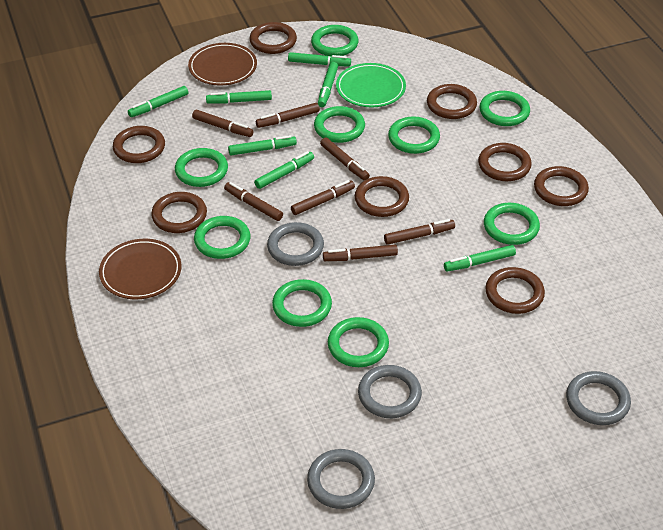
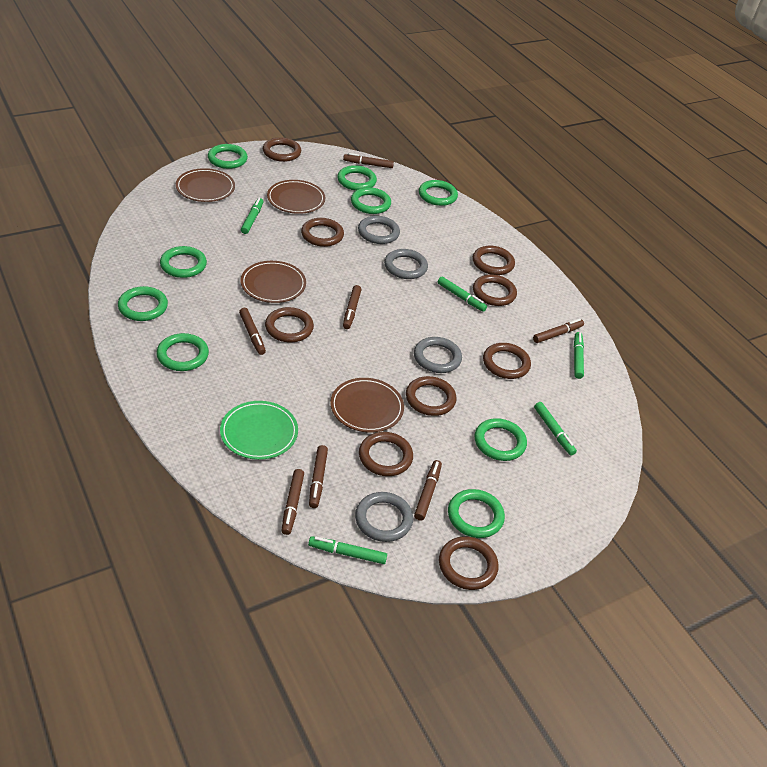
brown plate: [99,239,182,299] [188,43,257,86] = 2 -> [176,168,235,202] [241,261,306,303] [267,180,325,214] [330,378,404,433] = 4
brown ring: [113,126,165,163] [151,192,207,233] [249,22,297,54] [355,176,409,217] [427,84,477,119] [478,143,532,181] [485,267,545,314] [534,166,589,206] = 8 -> [263,137,301,162] [265,307,314,343] [301,218,344,247] [359,432,413,476] [406,376,456,416] [439,536,499,590] [473,246,515,275] [473,274,517,306] [483,343,531,379] = 9
green marker: [128,86,188,117] [206,90,272,104] [228,135,297,155] [254,151,314,189] [288,52,351,66] [318,62,338,107] [444,245,516,271] = 7 -> [241,198,264,234] [308,536,387,564] [437,276,487,312] [534,402,577,456] [574,332,584,379] = 5

